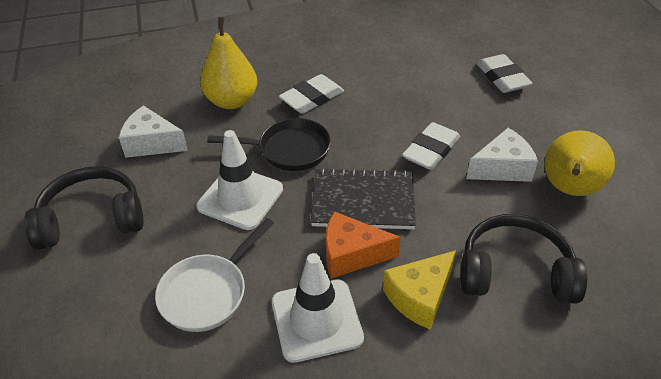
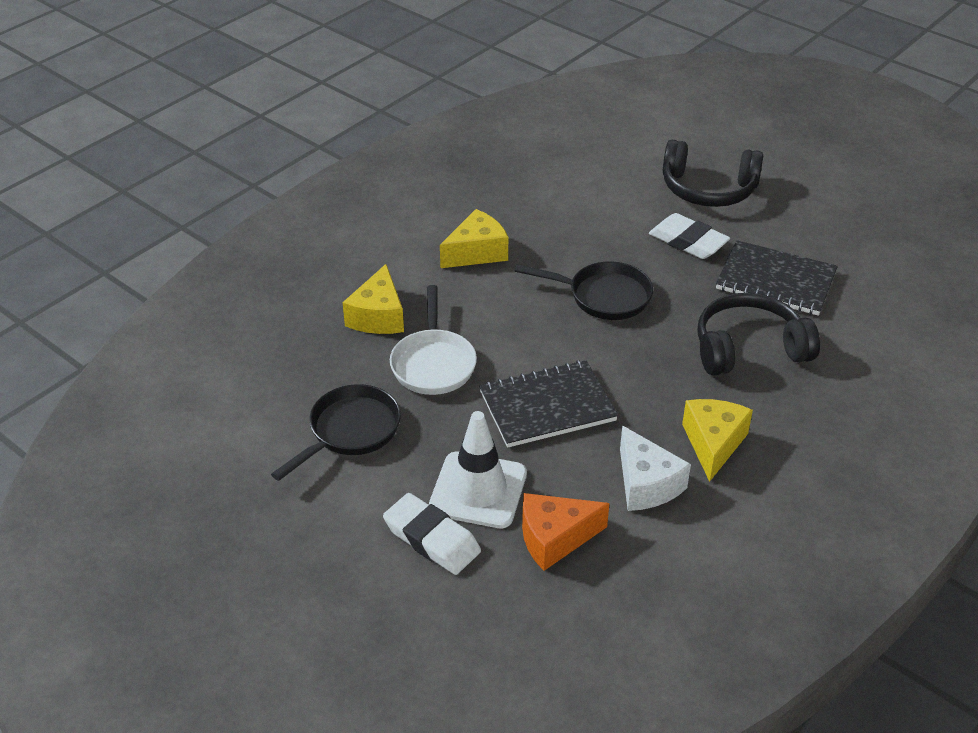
black notebook: [311,168,416,229] = 1 -> [479,360,618,448] [716,240,838,316] = 2
black pan: [207,118,331,171] = 1 -> [271,384,401,481] [515,262,653,320] = 2
white cheese: [119,105,188,158] [466,128,538,182] = 2 -> [620,425,691,511] = 1
white eraser: [279,74,344,113] [402,122,460,170] [477,54,533,93] = 3 -> [383,493,481,575] [649,213,730,259] = 2
white traffic cone: [196,130,283,230] [272,253,364,363] = 2 -> [429,411,527,528] = 1
yellow cheese: [383,250,456,330] = 1 -> [342,264,404,334] [440,209,508,268] [682,399,753,482] = 3
yellow pear: [200,17,257,109] [545,130,615,196] = 2 -> none = 0

